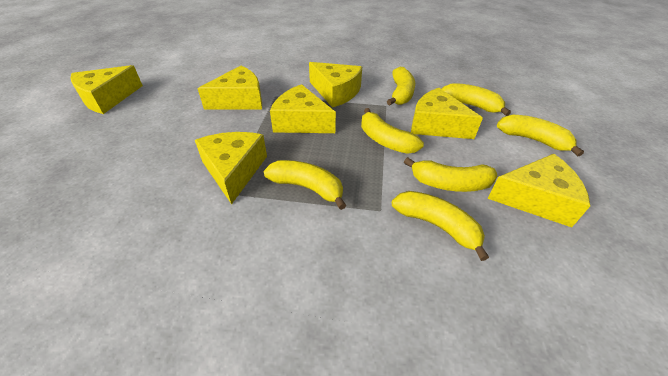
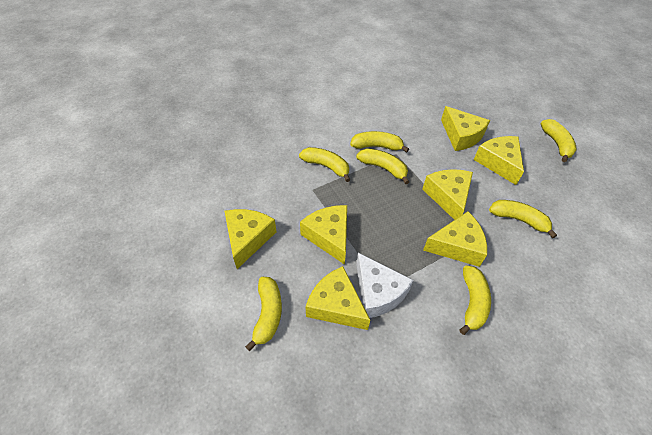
white cheese: none = 0 -> [356,253,413,318] = 1

